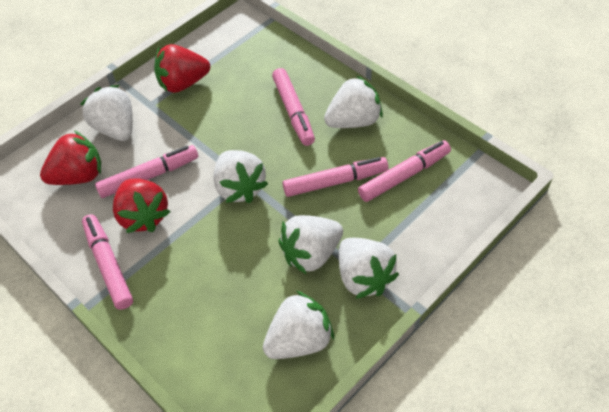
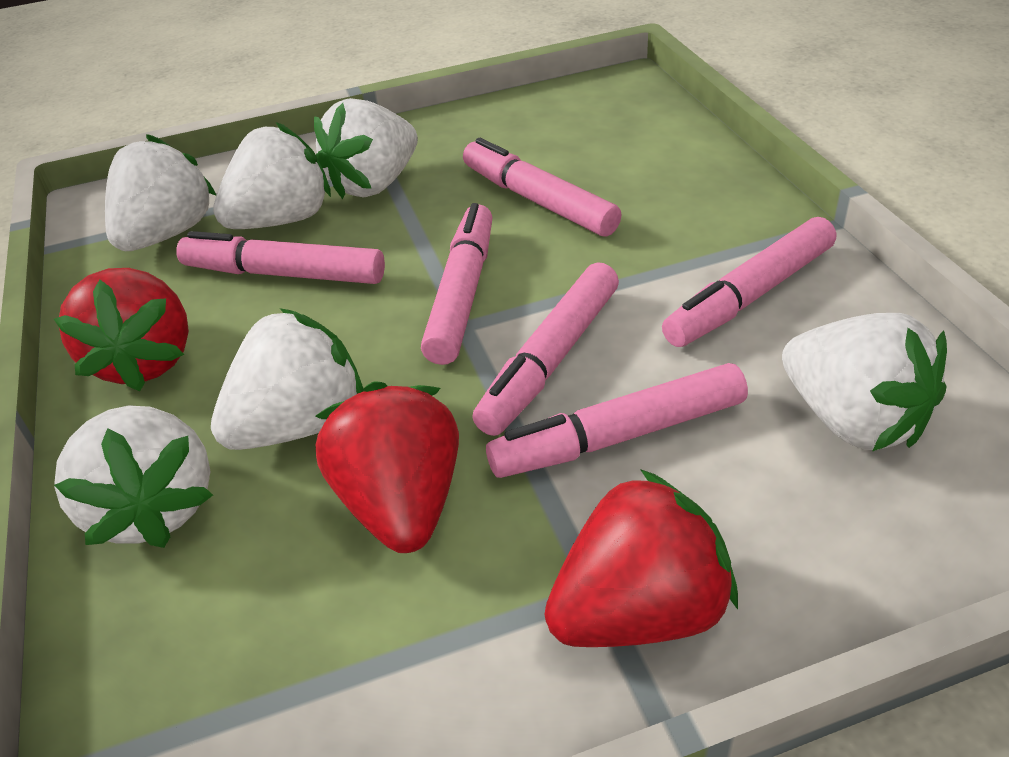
pink marker: [82,214,133,310] [95,145,198,198] [272,68,315,146] [283,157,389,197] [358,140,451,202] = 5 -> [176,231,385,284] [421,203,493,365] [463,138,621,237] [472,262,619,436] [486,363,748,478] [662,217,836,347] = 6

